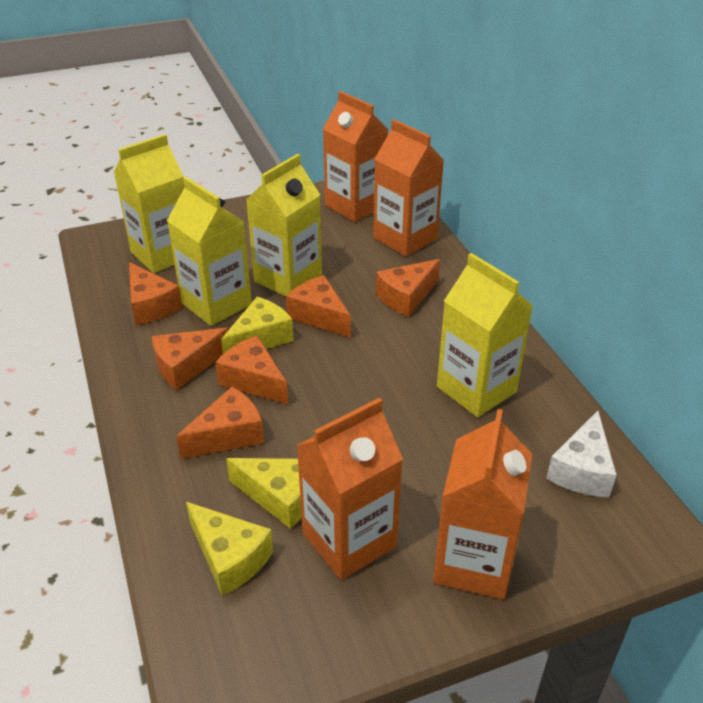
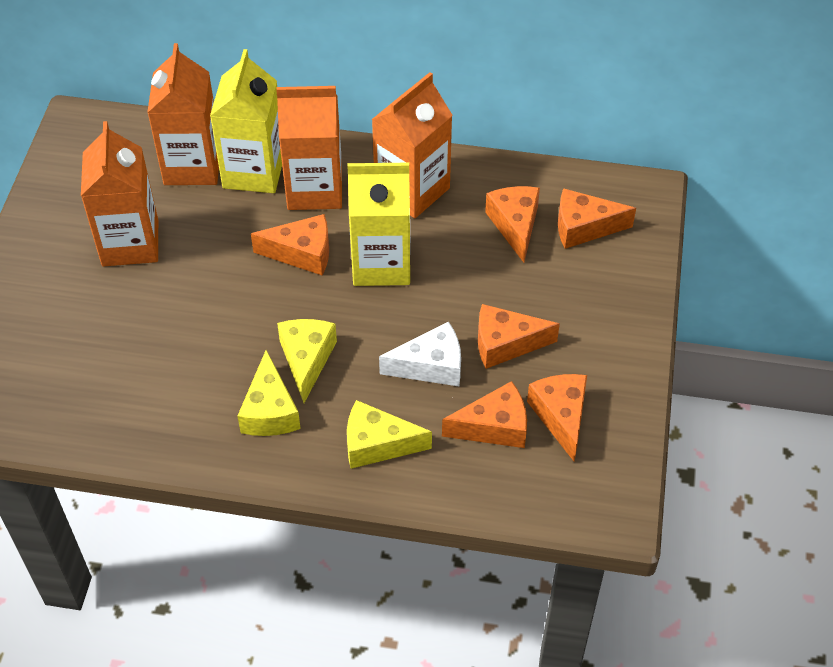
yellow carton: [114,134,184,273] [167,177,252,326] [246,154,322,297] [437,253,533,417] = 4 -> [210,49,282,193] [347,163,411,286] = 2

